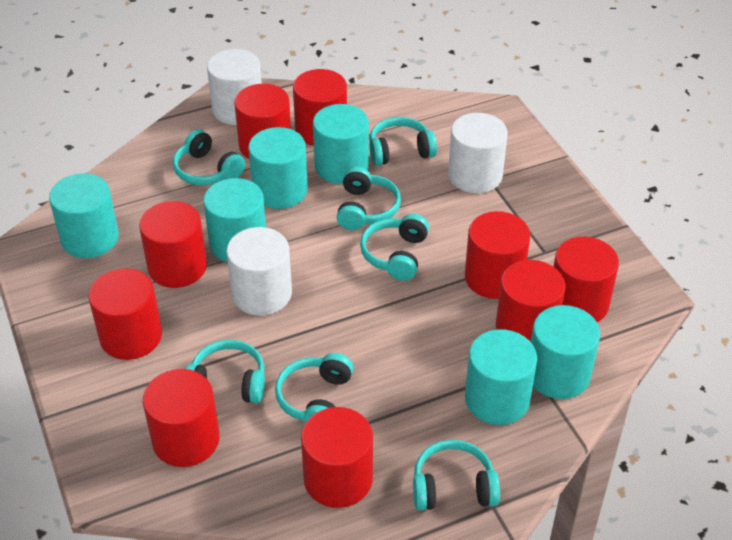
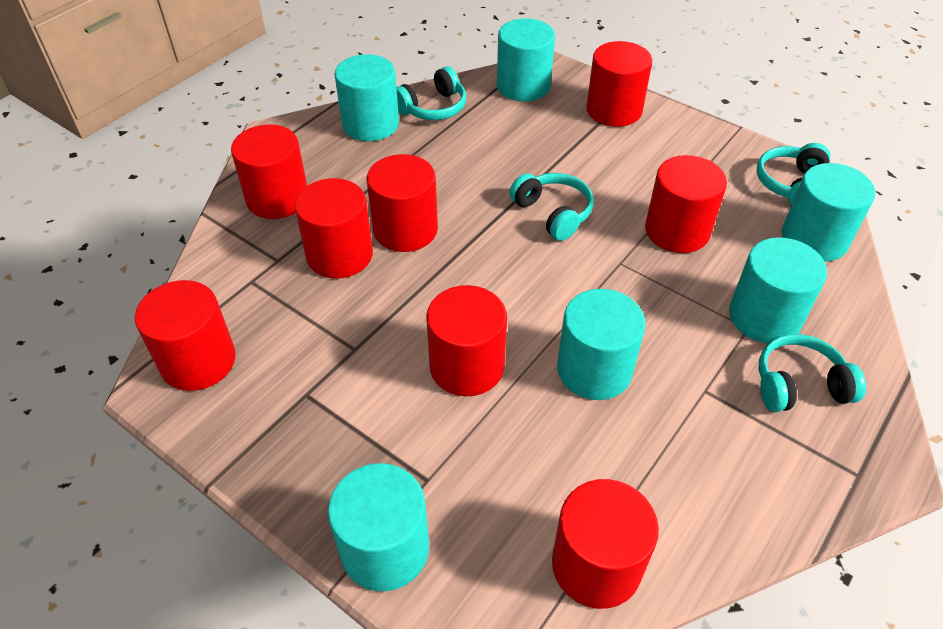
red cylinder: [89,268,162,360] [139,201,207,288] [143,369,220,467] [234,84,291,159] [293,69,347,146] [301,407,373,508] [465,211,530,299] [496,260,566,342] [553,237,619,322] = 9 -> [135,280,236,391] [231,124,307,219] [294,178,373,279] [367,154,438,252] [426,285,507,396] [552,479,659,609] [586,41,652,127] [645,155,727,253] = 8
turquoise headphones: [173,129,245,185] [186,340,265,403] [275,353,353,423] [337,167,401,230] [360,214,429,281] [369,117,437,166] [413,440,500,511] = 7 -> [396,66,466,120] [509,173,594,241] [757,143,831,205] [759,334,866,412] = 4
white cylinder: [207,49,262,125] [226,227,292,316] [448,113,508,193] = 3 -> none = 0

